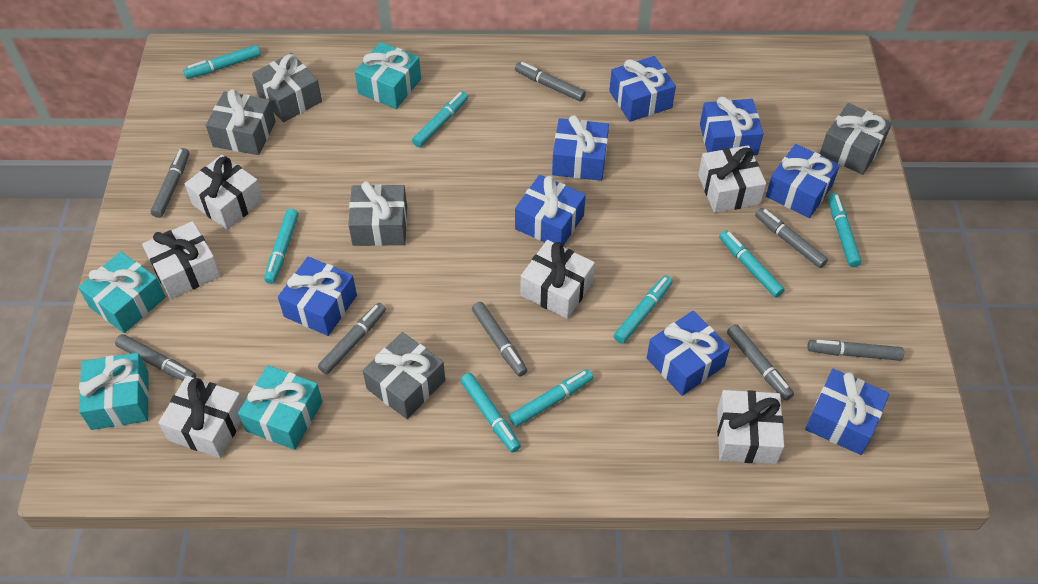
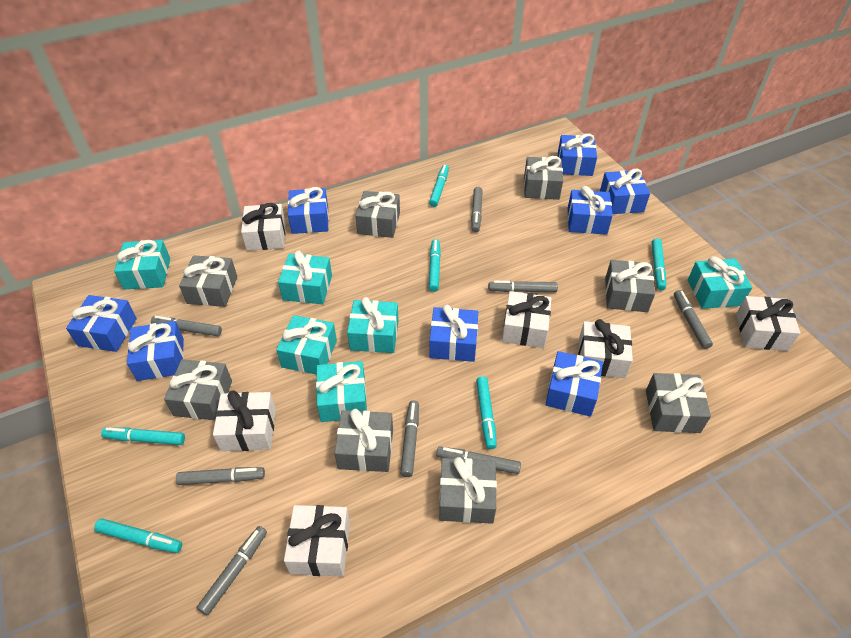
grey gift: [206,89,276,155] [252,53,322,122] [348,181,407,246] [363,332,445,419] [820,103,892,175] = 5 -> [164,359,232,420] [179,255,237,307] [334,409,393,472] [355,191,400,238] [439,457,497,524] [524,156,563,200] [605,260,655,312] [646,373,711,433] = 8
turquoise gift: [78,252,166,333] [79,353,149,430] [238,365,323,450] [355,42,421,109] = 4 -> [114,240,170,290] [276,315,337,375] [278,250,332,304] [316,361,367,422] [347,297,399,353] [688,256,752,309] = 6
turquoise marker: [183,45,261,79] [264,209,299,284] [412,91,468,147] [460,373,521,453] [509,369,593,427] [614,275,673,344] [719,230,785,298] [828,193,861,267] = 8 -> [94,518,182,553] [101,427,185,445] [429,165,449,207] [429,239,441,292] [476,376,497,449] [652,238,666,290] = 6

